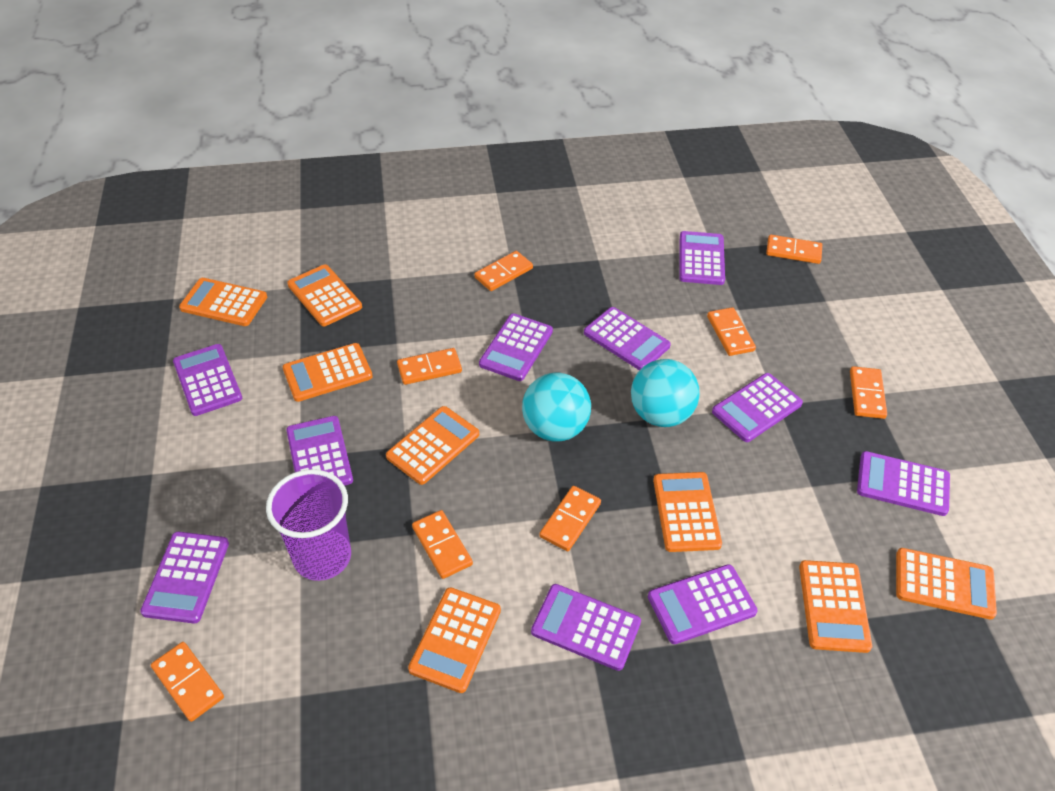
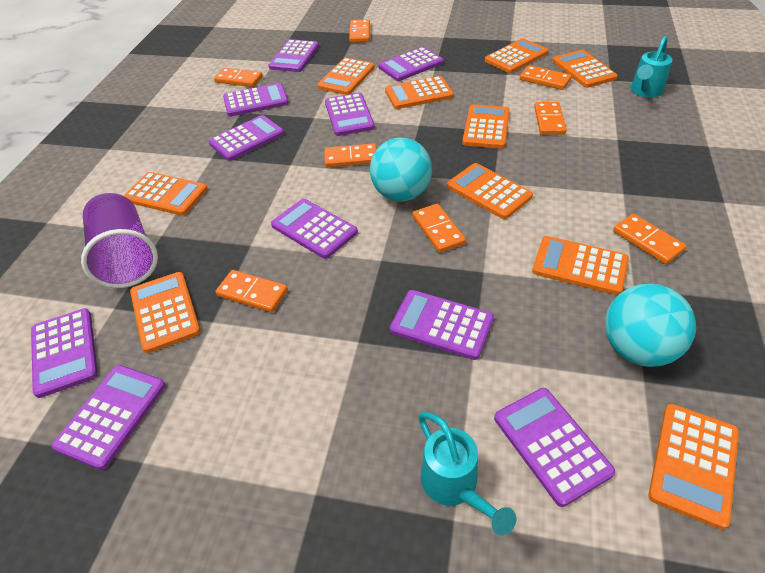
orange calculator: [179,278,267,326] [283,343,373,402] [287,264,362,326] [386,406,479,485] [408,587,501,693] [653,472,722,552] [799,560,872,653] [896,548,997,619] = 8 -> [124,172,208,216] [130,272,201,353] [317,58,375,95] [385,76,454,109] [447,163,533,219] [462,104,510,149] [485,38,548,73] [532,236,629,295] [553,50,618,88] [648,404,739,530] = 10
turquoise watering can: none = 0 -> [418,412,516,536] [631,36,672,98] = 2

